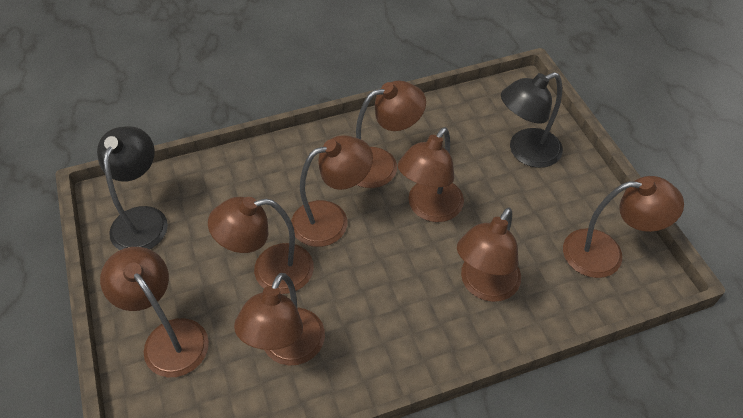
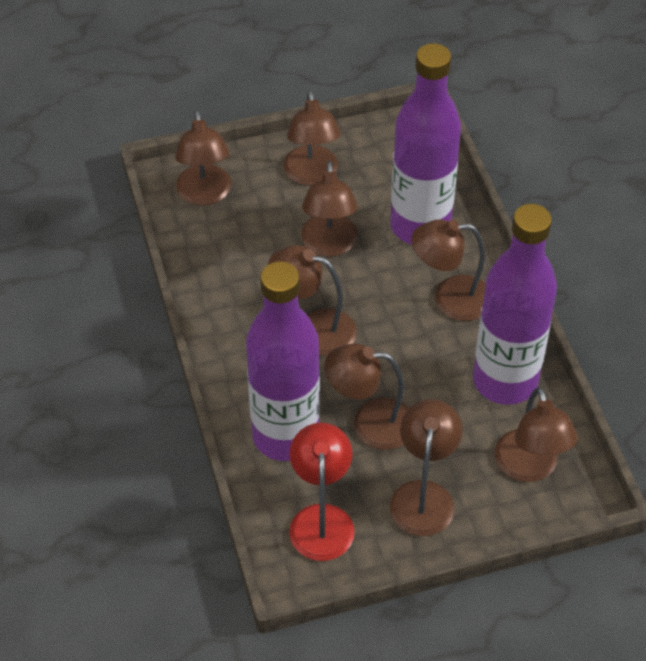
black lamp: [97,126,168,250] [501,72,563,168] = 2 -> none = 0
purple bottle: none = 0 -> [246,261,320,461] [390,43,461,244] [473,204,557,405] = 3
red lamp: none = 0 -> [289,423,355,561] = 1

